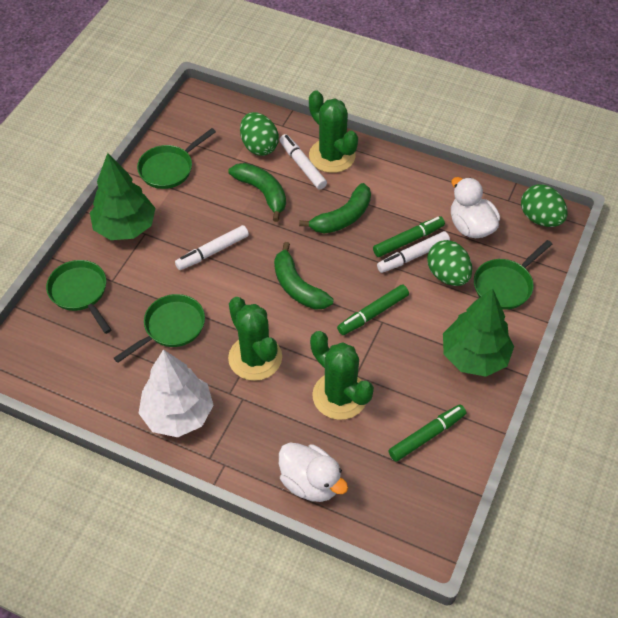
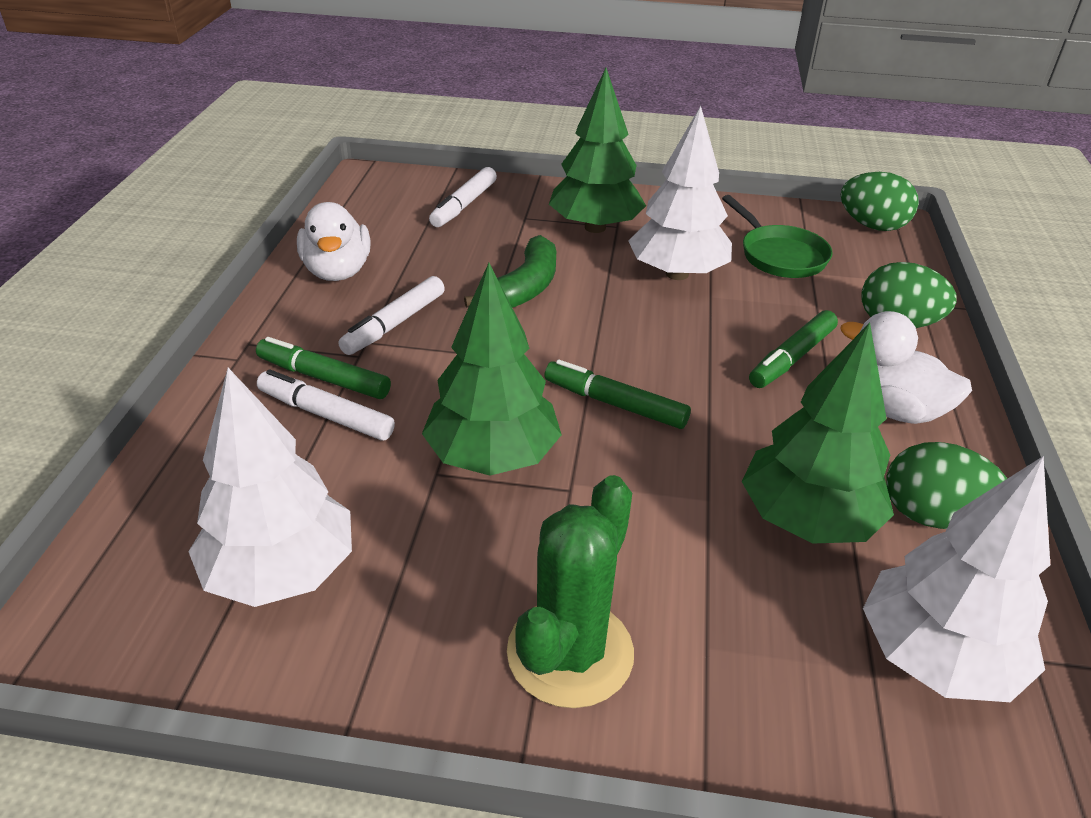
green banana: [229,163,286,222] [274,242,334,310] [299,183,371,234] = 3 -> [464,235,556,308] = 1
green cactus: [228,297,282,381] [309,90,358,173] [310,331,374,420] = 3 -> [507,475,634,708] = 1
green pan: [46,260,111,334] [114,294,205,363] [137,128,216,189] [474,240,552,310] = 4 -> [722,195,833,278] = 1
green tree: [90,153,155,240] [443,288,514,377] = 2 -> [422,263,562,476] [549,68,646,233] [742,323,894,544] = 3
white tree: [138,349,214,437] = 1 -> [188,368,352,607] [628,106,732,280] [863,456,1050,702] = 3

